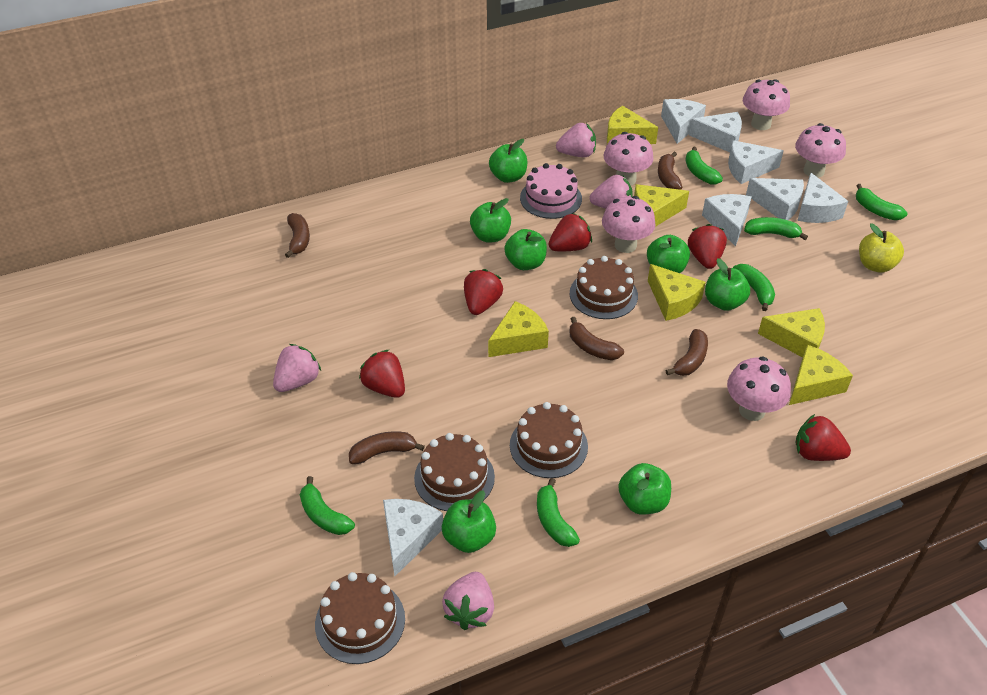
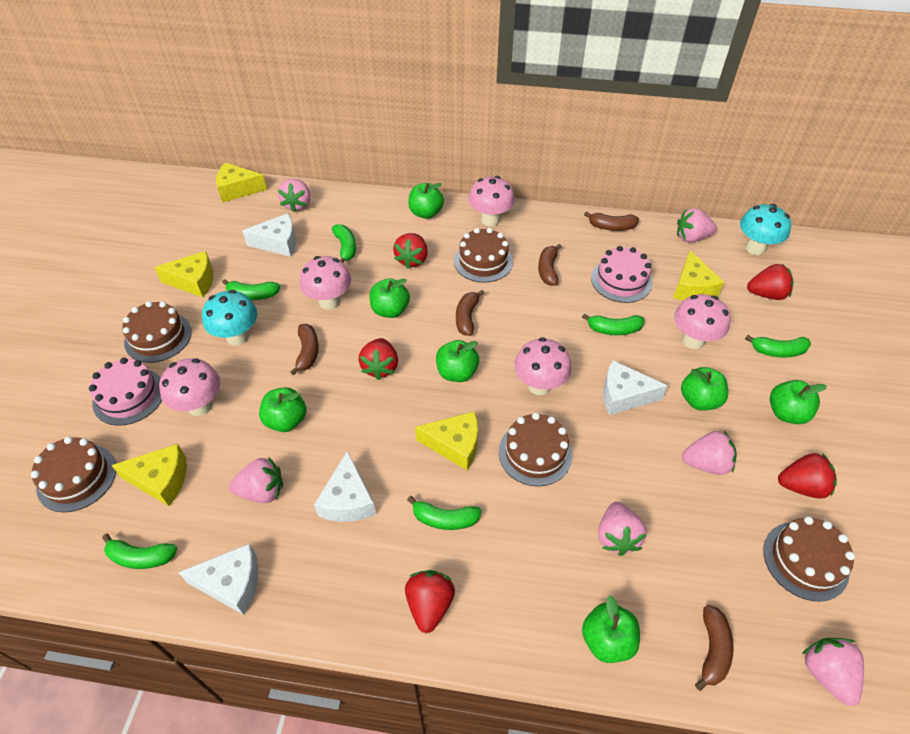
brown cake: [315,572,405,664] [414,433,495,511] [510,402,588,478] [570,256,638,319] = 4 -> [31,436,116,512] [122,301,192,363] [454,228,513,283] [499,413,572,486] [763,516,855,602] = 5
pink cake: [520,163,582,219] = 1 -> [89,358,162,426] [591,246,653,303] = 2
pink strawberry: [273,344,321,392] [442,572,494,630] [556,123,596,157] [590,175,633,209] = 4 -> [229,457,283,503] [278,179,310,213] [598,502,647,556] [677,208,717,242] [682,431,737,475] [802,638,864,706] = 6
turquoise mushroom: none = 0 -> [202,290,257,346] [740,204,791,255] = 2
white cheese: [383,499,443,576] [661,99,706,144] [689,112,742,152] [702,194,752,246] [728,140,784,184] [746,178,804,220] [797,173,848,223] = 7 -> [178,543,258,615] [242,213,296,257] [314,451,376,522] [603,360,668,415] = 4
yellow apple: [859,223,904,273] = 1 -> none = 0
yellow cheese: [488,301,549,357] [607,106,658,144] [634,184,689,227] [648,264,706,321] [758,308,825,358] [789,345,853,405] = 6 -> [111,444,187,506] [154,251,213,297] [216,163,267,203] [415,411,478,470] [673,250,724,301] = 5

